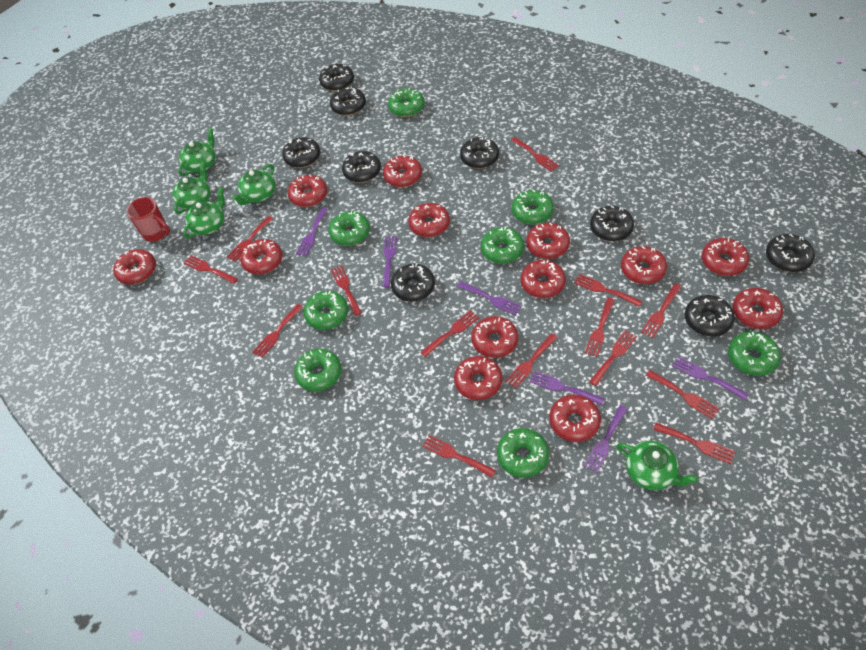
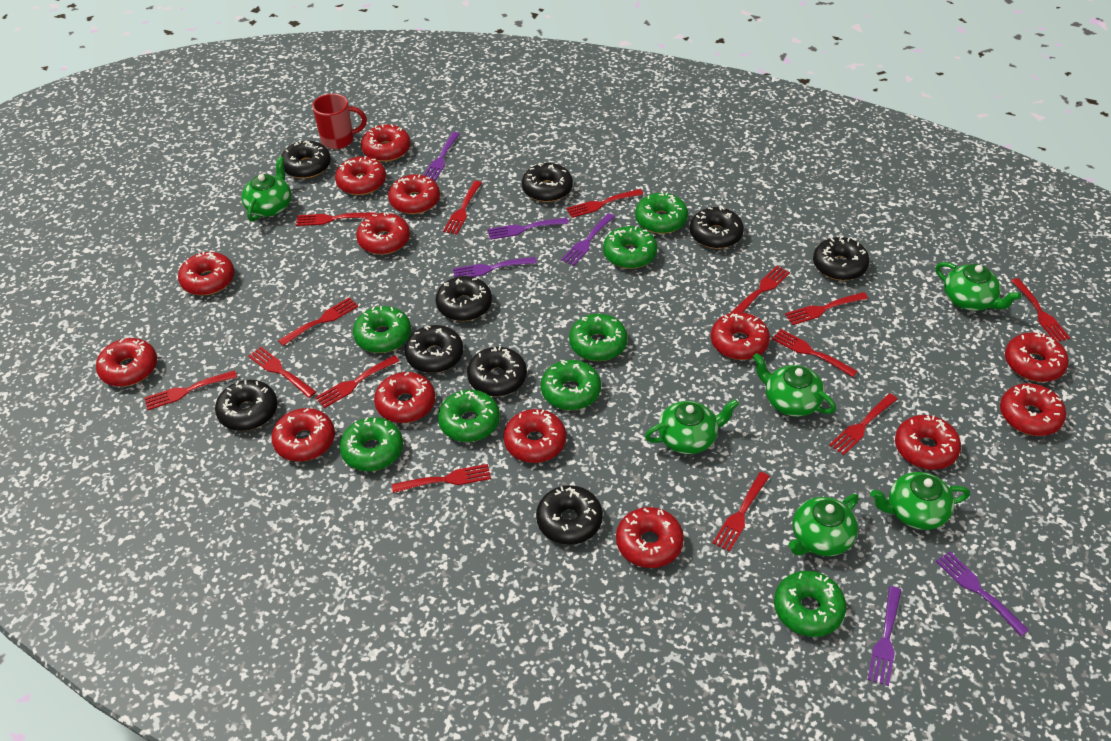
green teapot: [173,162,210,214] [178,128,215,176] [183,187,225,238] [232,164,275,205] [616,441,698,490] = 5 -> [241,156,292,222] [645,399,739,454] [753,353,836,417] [789,494,859,556] [871,472,970,530] [936,262,1021,311] = 6
red donut: [113,249,156,285] [240,239,283,275] [288,175,327,207] [383,155,422,187] [408,203,450,237] [454,356,502,400] [471,316,518,358] [521,260,566,298] [526,223,570,259] [549,395,601,442] [621,246,667,284] [702,238,749,276] [733,288,783,329] = 13 -> [96,338,157,387] [178,251,235,295] [271,408,335,461] [335,156,386,195] [356,212,410,255] [361,124,411,162] [374,372,435,423] [388,174,440,214] [503,409,566,463] [616,507,684,568] [711,312,770,360] [895,415,961,470] [1000,383,1066,436] [1005,333,1069,382] = 14

